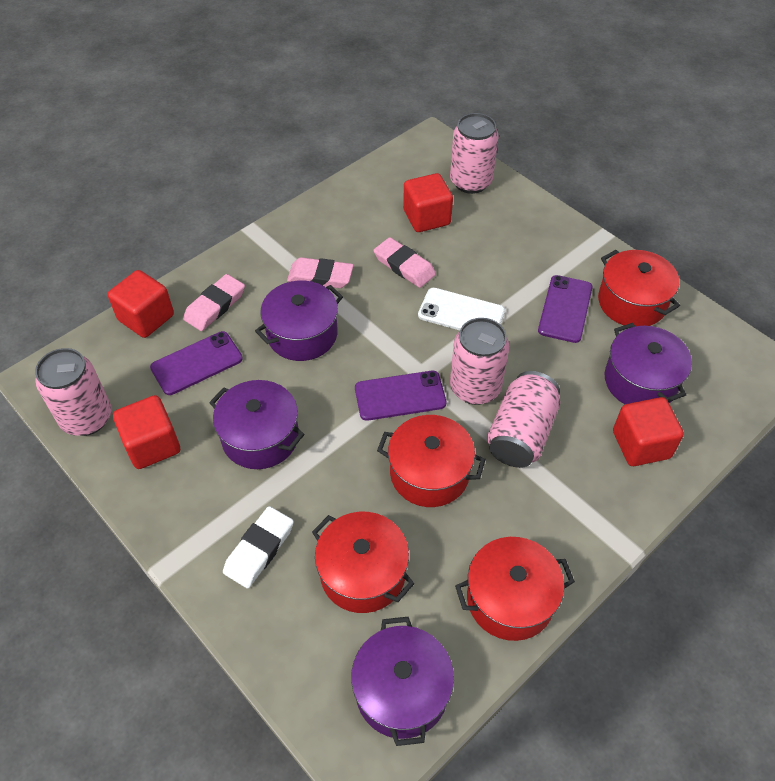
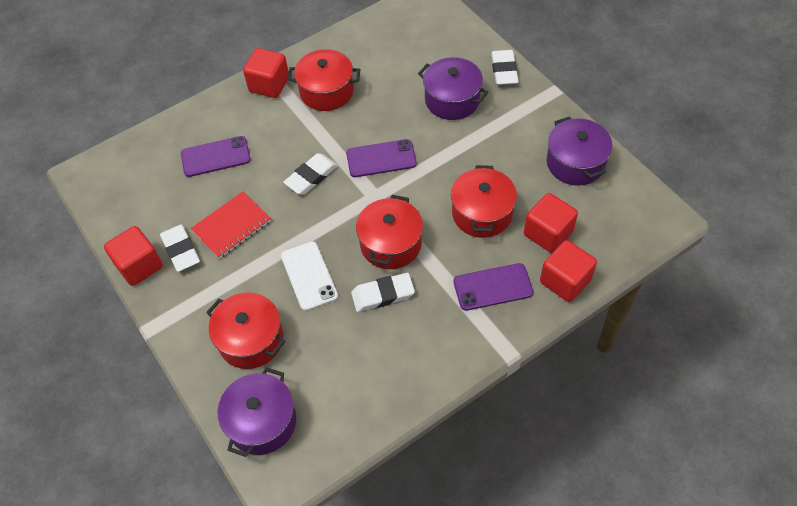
pink can: [35,348,111,436] [450,113,499,194] [450,318,509,405] [487,371,560,468] = 4 -> none = 0
pink eraser: [183,274,245,331] [287,257,354,288] [373,237,436,288] = 3 -> none = 0
purple pot: [209,380,304,469] [255,280,343,361] [351,617,454,746] [605,323,692,404] = 4 -> [218,367,296,457] [418,57,488,120] [547,116,612,186] = 3
red notebook: none = 0 -> [191,191,271,259] = 1
white eraser: [223,506,294,589] = 1 -> [160,224,200,272] [283,153,338,195] [351,273,415,312] [491,50,519,85] = 4

